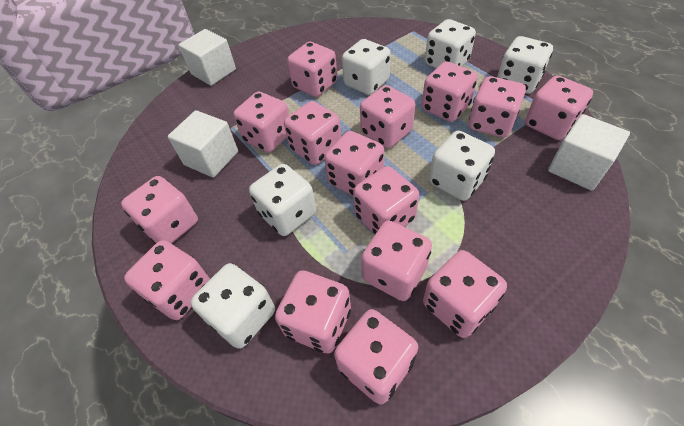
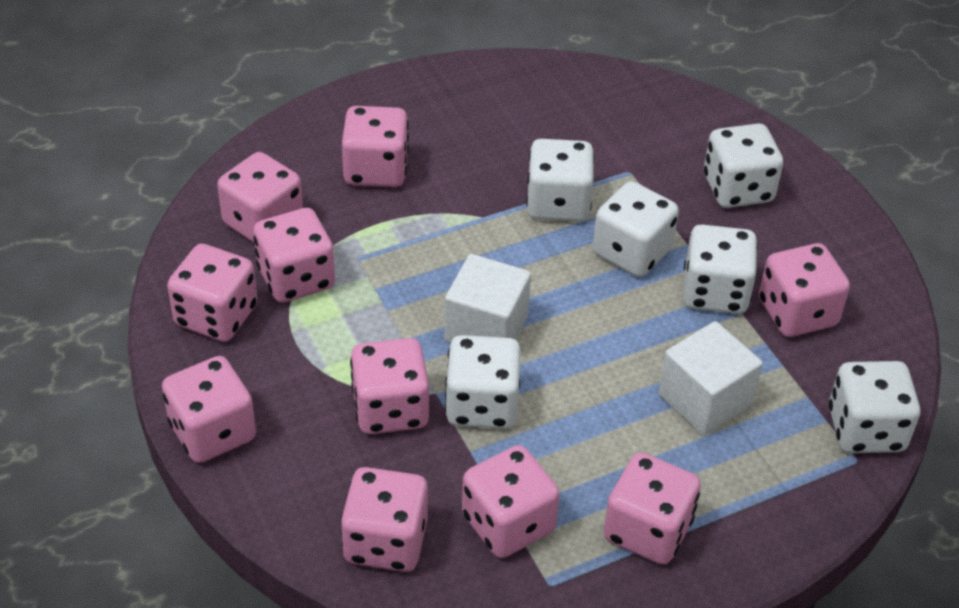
pink dice: [121,176,198,244] [124,240,210,320] [233,92,289,152] [275,270,351,354] [284,101,341,165] [287,42,338,97] [324,131,384,196] [334,309,418,404] [353,166,419,234] [360,85,415,148] [361,221,432,301] [422,62,478,122] [423,250,507,338] [469,76,526,138] [525,76,593,140] = 15 -> [162,356,256,463] [167,244,258,342] [217,152,303,243] [253,208,335,303] [340,467,428,572] [342,106,409,187] [350,338,429,434] [462,445,560,558] [603,452,701,565] [759,243,850,337] = 10
white cube: [168,110,238,178] [179,29,236,86] [548,114,630,191] = 3 -> [444,254,531,343] [658,321,763,436] = 2

